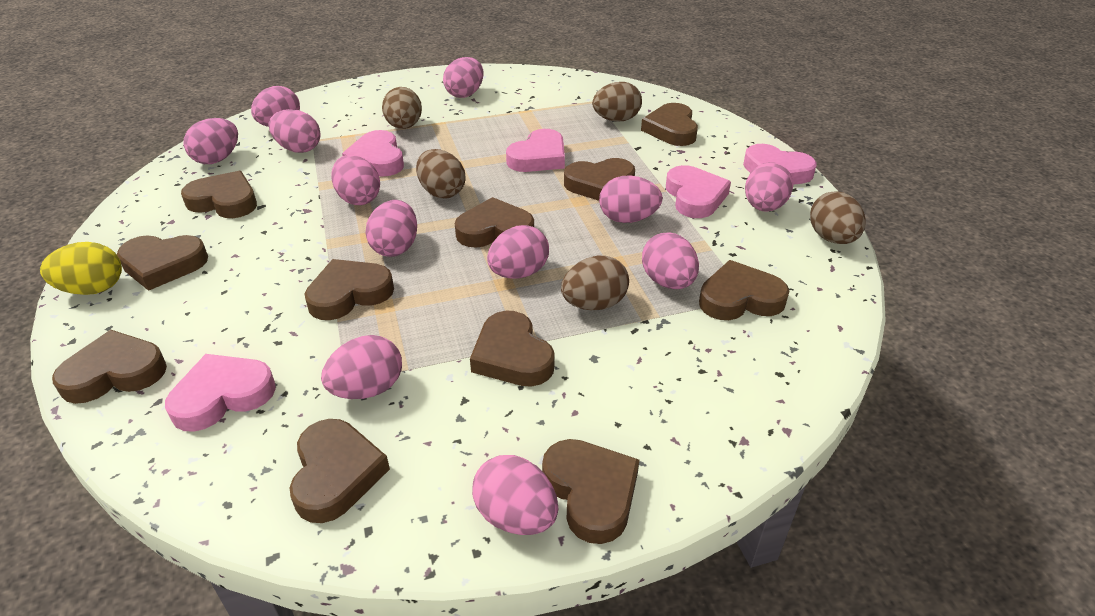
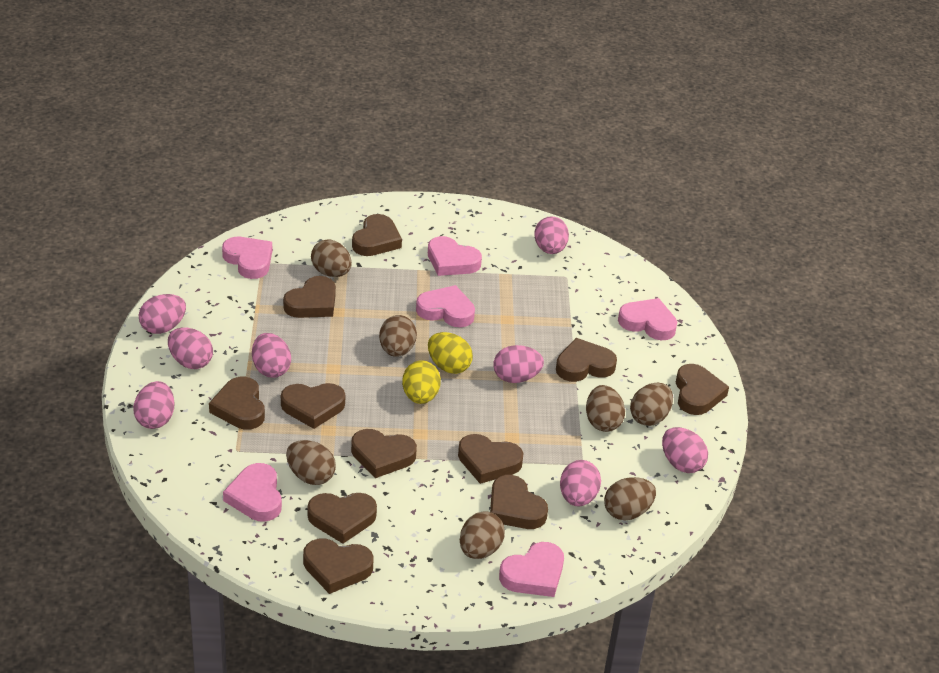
brown egg: [382,87,422,129] [416,149,465,199] [561,255,629,310] [592,82,642,122] [810,191,866,244] = 5 -> [286,440,336,485] [311,240,352,277] [379,315,417,357] [460,511,505,559] [586,385,625,432] [604,477,656,520] [630,383,673,426] = 7
pink egg: [183,118,238,164] [251,86,300,127] [269,109,321,153] [321,335,402,399] [331,155,380,205] [365,200,417,257] [443,57,484,98] [472,455,558,535] [487,225,549,279] [599,175,663,223] [642,233,699,289] [745,162,793,212] = 12 -> [133,381,174,429] [139,294,186,334] [168,327,213,369] [252,333,291,378] [493,345,544,383] [534,216,569,254] [560,460,601,506] [662,427,708,473] = 8
pink heart: [165,354,276,432] [342,130,404,177] [506,129,565,172] [666,165,731,218] [743,144,817,185] = 5 -> [222,237,272,279] [223,463,282,521] [416,285,475,327] [428,236,482,276] [499,542,564,597] [618,298,677,340] = 6
yellow egg: [40,242,122,295] = 1 -> [402,360,441,404] [428,332,473,374] = 2

